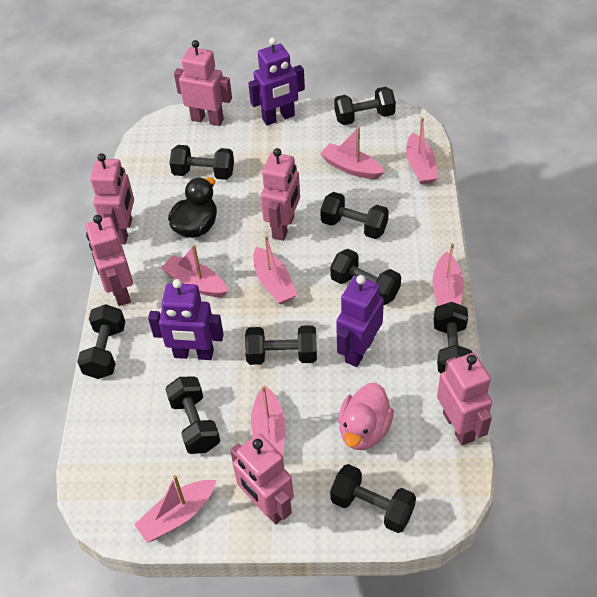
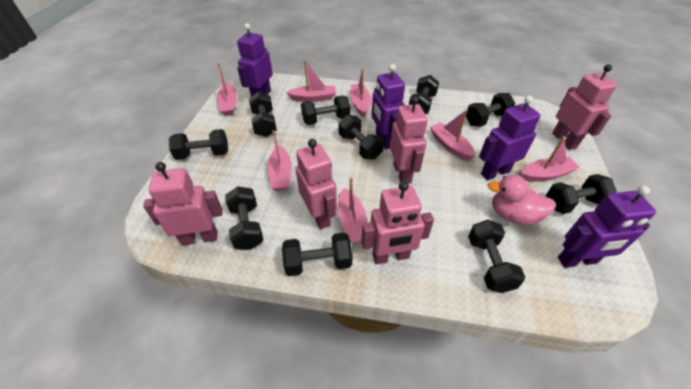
black duck: [168,177,217,238] = 1 -> none = 0
black dumbbell: [77,304,125,379] [165,376,220,454] [170,145,234,180] [245,325,317,365] [320,192,389,239] [330,249,401,305] [330,464,416,533] [334,87,396,125] [434,302,472,373] = 9 -> [169,129,228,160] [225,186,263,250] [249,92,277,137] [282,233,352,276] [301,95,350,125] [339,115,384,160] [409,75,439,114] [466,93,515,127] [468,220,525,293] [546,174,617,214] = 10
pink robot: [86,215,133,306] [90,153,134,244] [174,40,232,126] [230,434,294,524] [261,148,300,241] [437,353,492,445] = 6 -> [143,162,223,246] [296,139,337,230] [361,181,434,264] [390,96,428,184] [552,64,617,150] = 5
purple robot: [148,279,224,360] [248,37,305,125] [336,275,384,367] = 3 -> [237,23,273,97] [371,64,405,149] [479,95,541,180] [558,186,656,268] = 4

